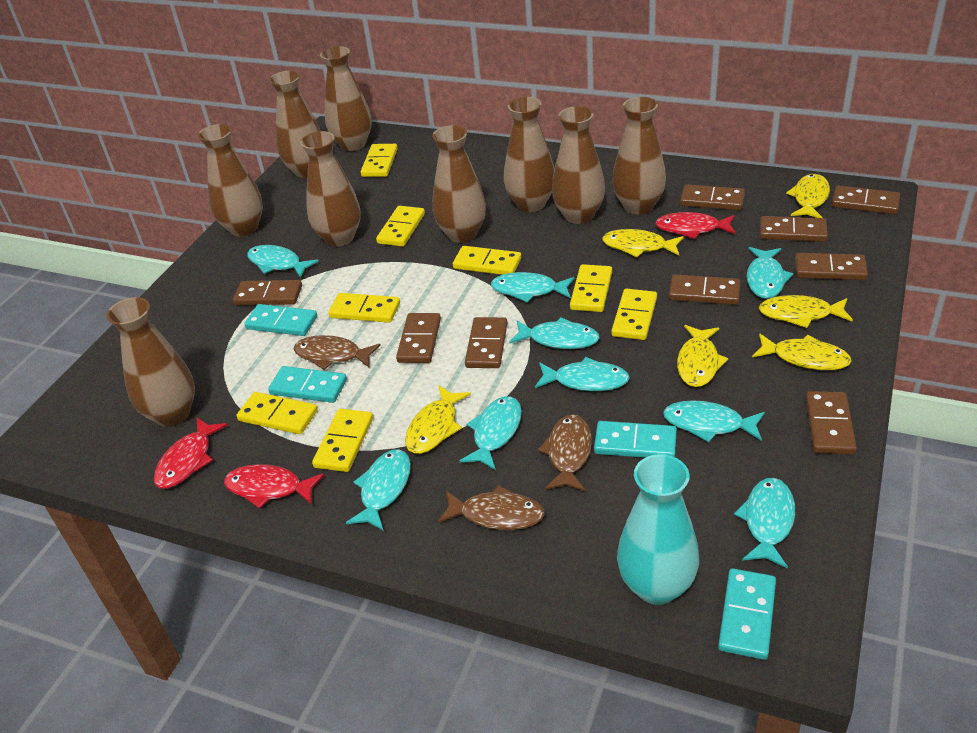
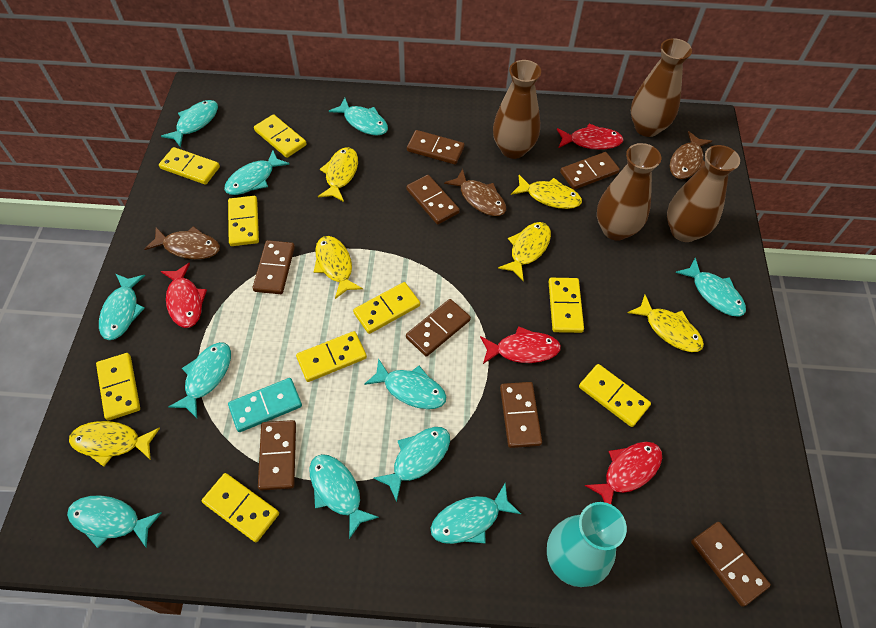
brown domino: [233,280,302,305] [396,313,441,363] [465,317,507,368] [669,274,740,305] [680,184,745,210] [760,216,828,242] [795,253,868,280] [806,391,857,454] [832,186,900,214] = 9 -> [253,240,295,294] [258,420,296,491] [406,175,460,224] [406,299,471,357] [407,130,464,165] [500,382,542,448] [560,152,620,190] [691,522,771,607] = 8
brown vase: [107,297,195,427] [198,124,263,237] [269,71,321,178] [300,131,361,247] [320,46,371,151] [432,125,486,243] [504,97,554,212] [552,106,605,224] [612,97,666,215] = 9 -> [493,60,541,159] [597,143,661,241] [631,38,692,137] [667,145,740,242] = 4
red fish: [154,418,228,488] [224,464,324,509] [655,212,736,239] = 3 -> [161,263,207,328] [480,326,561,364] [557,124,624,150] [585,442,662,504] = 4
turquoise domino: [244,304,317,336] [268,366,347,403] [594,421,677,458] [718,568,776,660] = 4 -> [228,378,302,432] = 1
turquoise fish: [247,245,319,278] [346,449,411,531] [460,396,522,470] [491,272,574,303] [509,317,600,349] [535,357,630,391] [663,400,765,442] [734,478,795,569] [747,247,793,299] = 9 -> [67,495,162,548] [99,274,145,340] [161,100,218,147] [169,342,231,418] [224,150,290,195] [309,454,379,539] [329,98,388,136] [364,358,446,409] [373,427,450,502] [430,483,521,544] [676,258,746,317] = 11
yellow domino: [237,392,318,434] [312,409,373,472] [328,293,400,323] [361,144,398,177] [376,206,425,247] [453,246,521,275] [570,264,612,312] [611,289,657,340] = 8 -> [96,353,140,421] [159,147,220,185] [202,473,279,542] [228,196,259,246] [254,114,307,158] [296,331,367,382] [353,282,420,334] [549,278,584,333] [579,364,651,427] = 9

